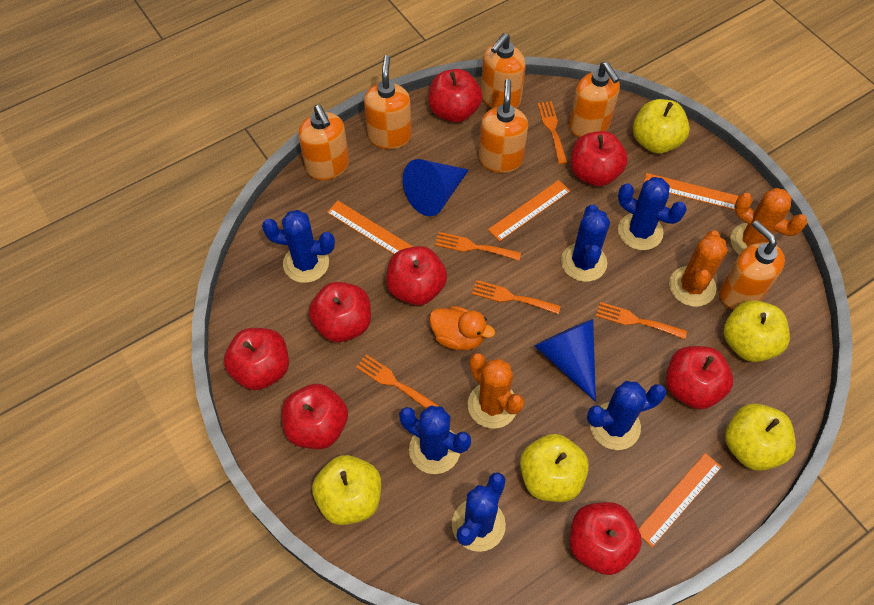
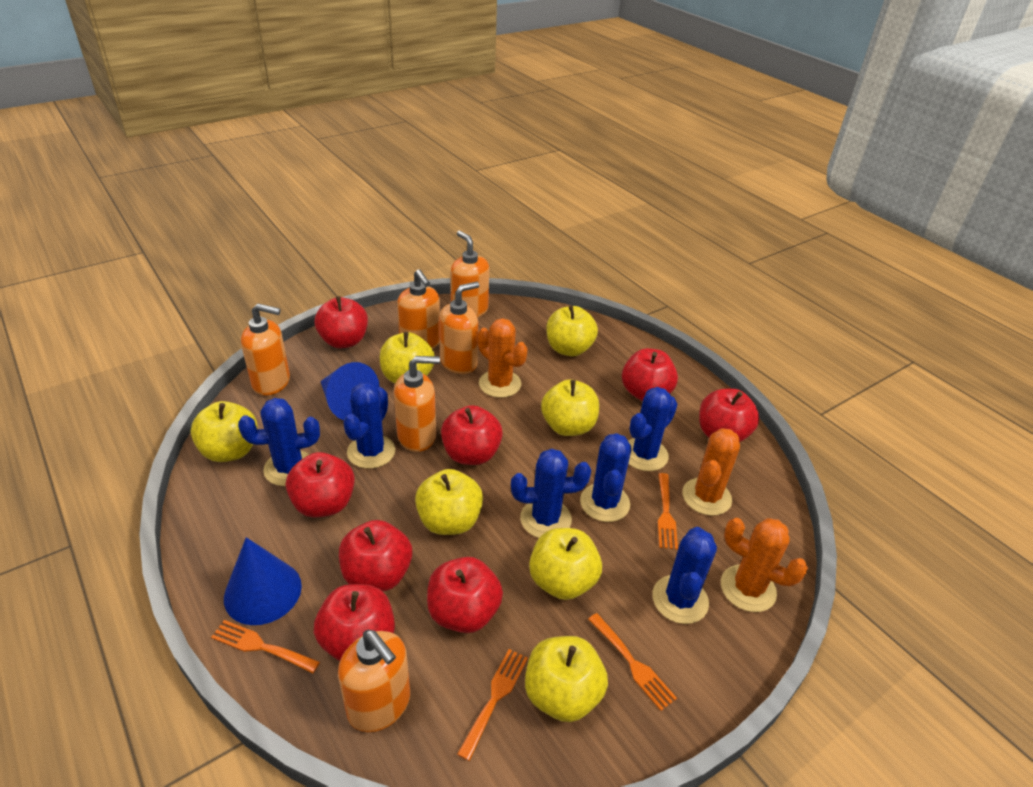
orange duck: [429,306,495,350] = 1 -> none = 0
orange fork: [356,354,439,409] [435,232,521,261] [472,280,561,314] [538,101,567,164] [596,302,687,339] = 5 -> [211,620,320,673] [457,649,528,761] [588,613,677,711] [658,473,678,550] = 4
orange ruler: [327,201,413,254] [488,180,570,242] [638,453,722,547] [644,173,739,210] = 4 -> none = 0
yellow apple: [312,455,381,525] [520,434,589,502] [633,99,690,154] [723,300,790,362] [725,404,796,471] = 5 -> [191,401,258,462] [380,332,435,383] [415,469,483,535] [525,636,608,722] [529,528,602,600] [541,379,599,436] [546,305,598,356] = 7

